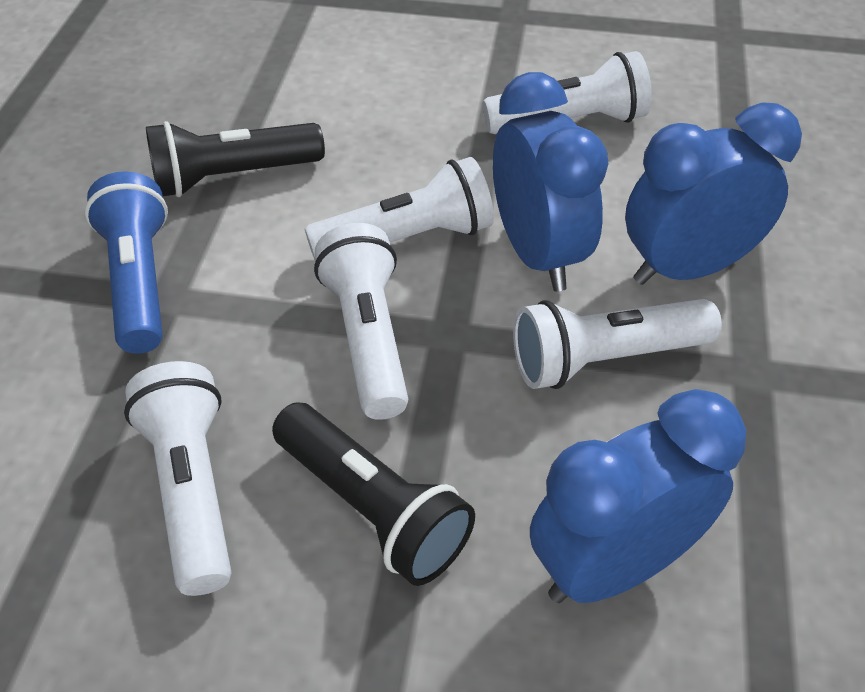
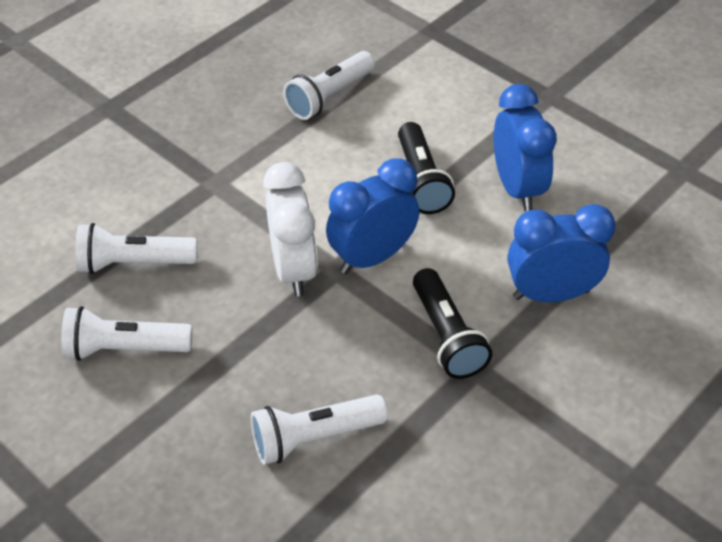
blue flashlight: [85,171,168,353] = 1 -> none = 0
white clock: none = 0 -> [263,162,318,296] = 1
white flashlight: [124,361,232,596] [305,157,494,262] [314,223,409,420] [483,51,652,134] [513,299,722,389] = 5 -> [61,306,192,361] [75,223,197,274] [251,394,388,465] [283,51,375,120] = 4

